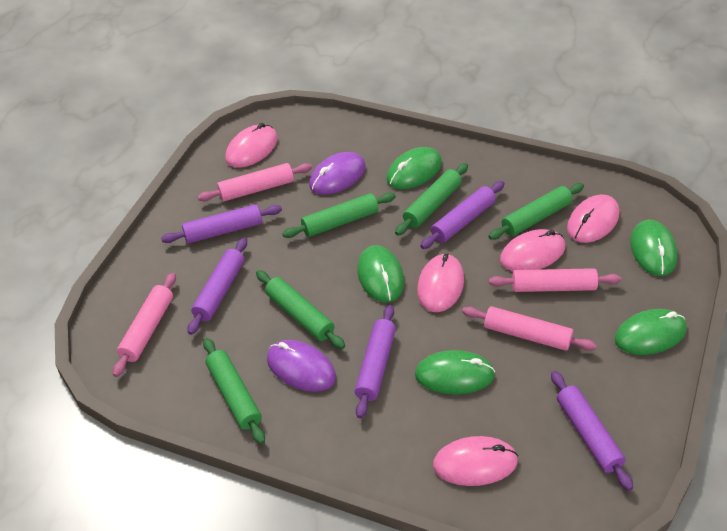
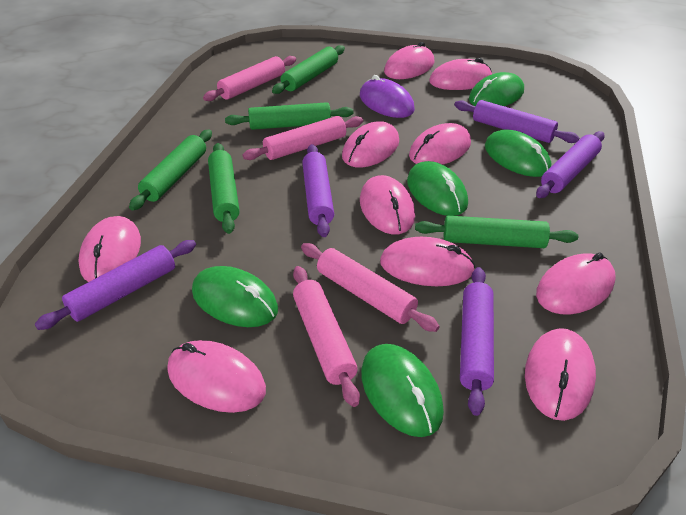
pink mouse: [225,123,278,168] [417,254,464,312] [433,436,518,486] [500,229,565,271] [567,194,619,243] = 5 -> [78,216,141,282] [167,340,266,413] [342,121,399,168] [360,175,415,234] [380,237,475,286] [384,42,434,79] [409,123,471,165] [429,58,492,90] [525,328,596,421] [536,253,616,314] = 10
purple mouse: [267,340,336,392] [309,152,366,195] = 2 -> [360,75,415,118] = 1

